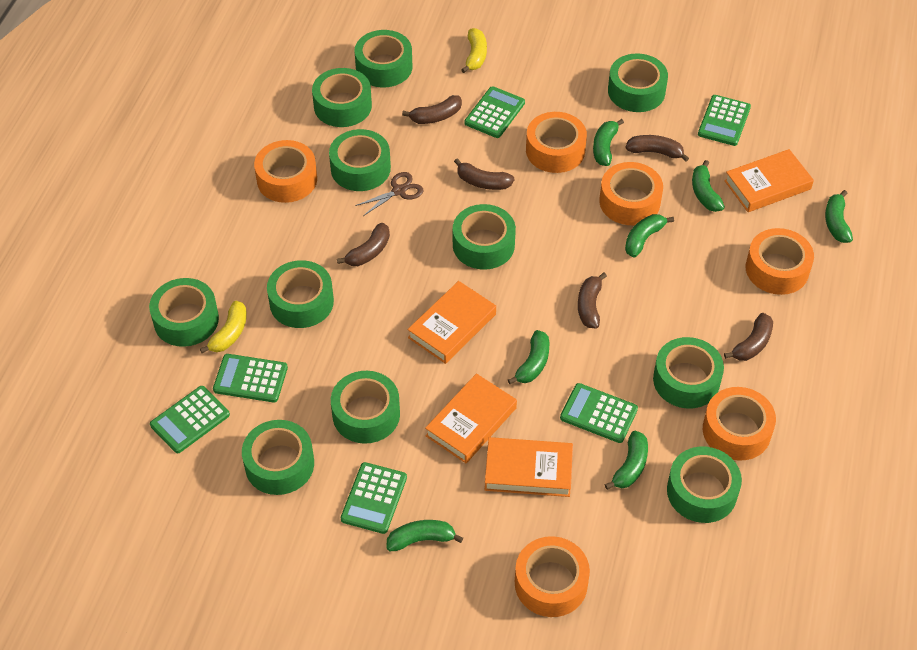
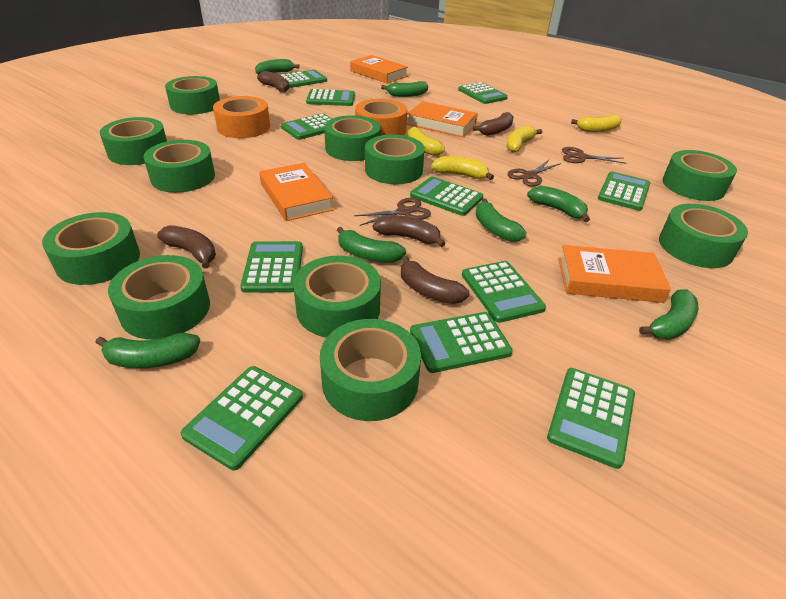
brown banana: [337,223,390,266] [402,95,462,124] [454,158,515,190] [578,273,607,328] [625,135,689,161] [724,313,773,361] = 6 -> [157,225,216,269] [257,71,289,92] [373,215,446,247] [401,256,469,304] [473,112,514,136] = 5
brown scissors: [355,172,424,216] = 1 -> [354,198,431,226] [507,160,562,187] [562,147,627,164] = 3
green calculator: [150,386,230,453] [213,354,288,402] [341,462,407,534] [465,86,525,138] [560,383,638,443] [698,95,751,146] = 6 -> [181,366,303,470] [240,241,303,293] [280,70,327,88] [281,113,332,140] [306,89,355,106] [410,176,483,216] [410,312,513,373] [458,82,508,104] [462,261,546,323] [547,368,635,469] [598,171,650,211] = 11
orange tape: [254,140,317,203] [515,536,590,617] [526,112,587,173] [599,162,663,225] [703,387,776,461] [746,228,814,295] = 6 -> [213,96,270,138] [355,99,407,136] = 2
yellow banana: [200,301,247,353] [461,28,487,73] = 2 -> [408,126,445,156] [431,156,494,180] [507,125,542,152] [571,115,622,132] = 4

